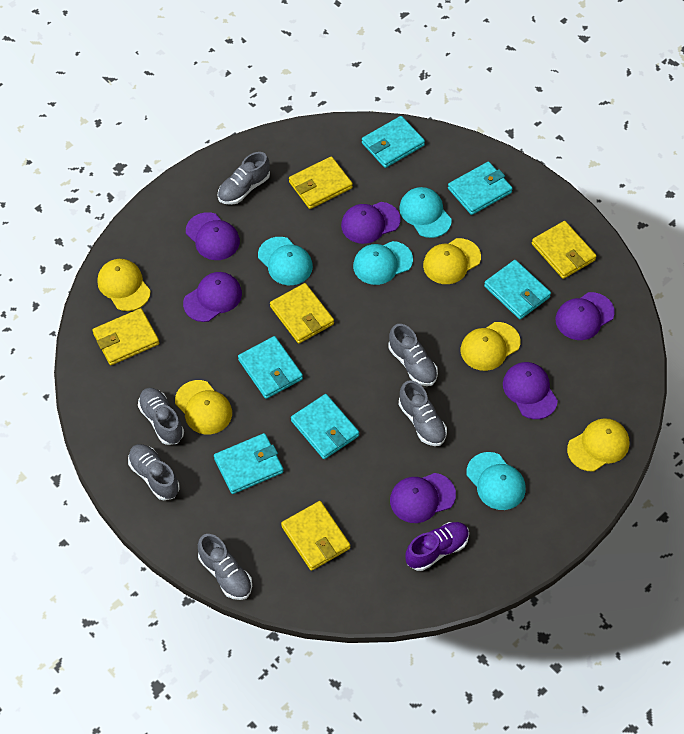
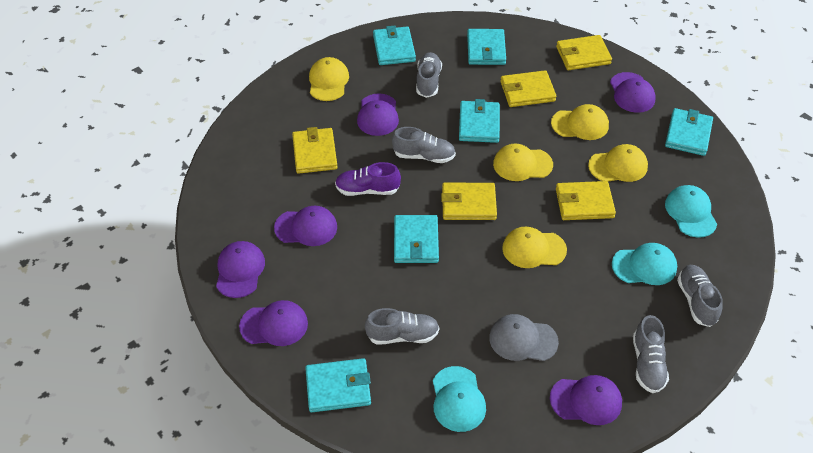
grey cap: none = 0 -> [489,314,559,361] = 1
grey shoe: [128,444,179,500] [138,388,184,445] [198,534,252,600] [218,152,270,205] [389,324,438,386] [399,380,447,446] = 6 -> [365,308,439,345] [392,127,456,163] [416,52,442,98] [633,315,669,393] [677,265,723,327] = 5
turquoise cap: [258,237,313,285] [353,241,413,285] [399,187,452,238] [467,452,526,510] = 4 -> [433,366,486,432] [612,243,677,285] [665,185,717,238] = 3

